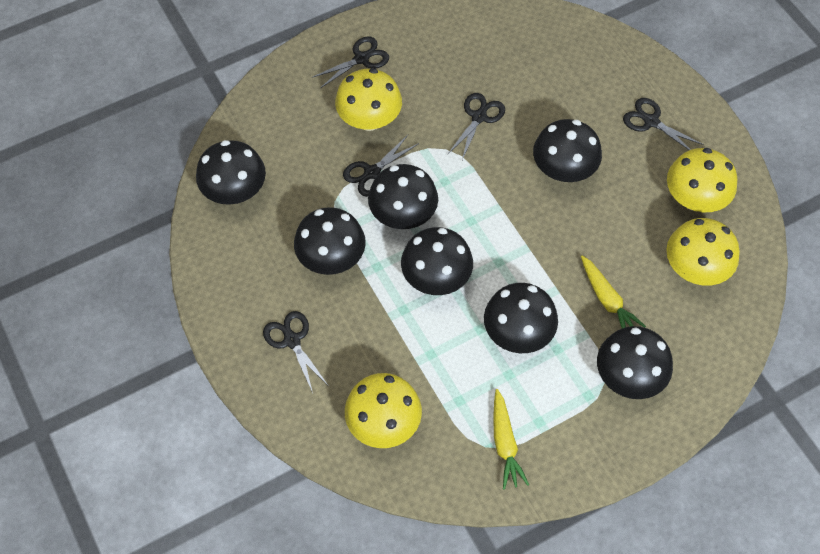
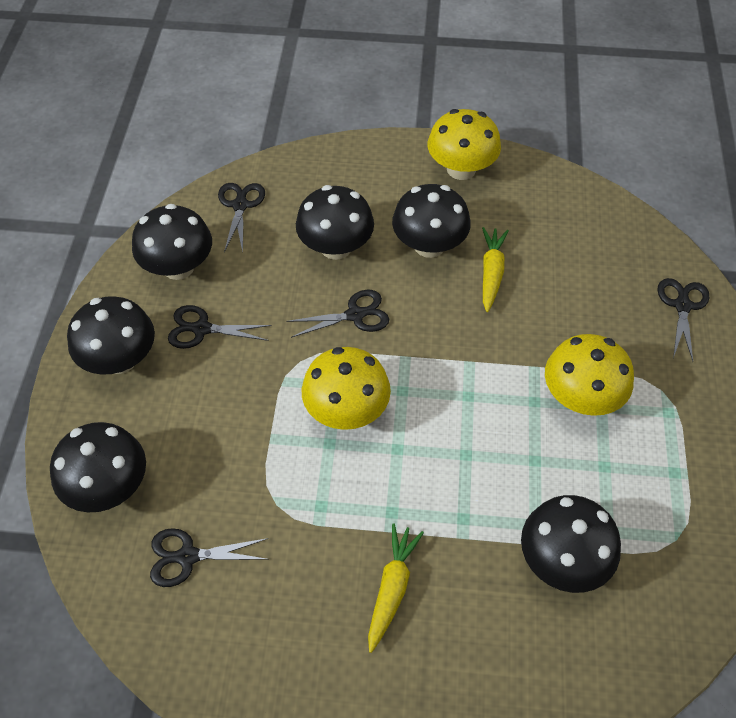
black mushroom: [196,140,266,205] [294,207,366,275] [368,164,438,229] [401,227,473,295] [484,283,558,353] [533,119,602,182] [597,326,673,399] = 7 -> [50,422,146,512] [67,296,155,375] [132,204,212,280] [296,185,374,260] [392,184,471,258] [521,495,621,593] = 6
yellow mushroom: [335,68,402,131] [345,373,422,448] [667,148,737,212] [667,218,740,286] = 4 -> [302,347,391,430] [428,109,501,180] [545,334,634,416] = 3

